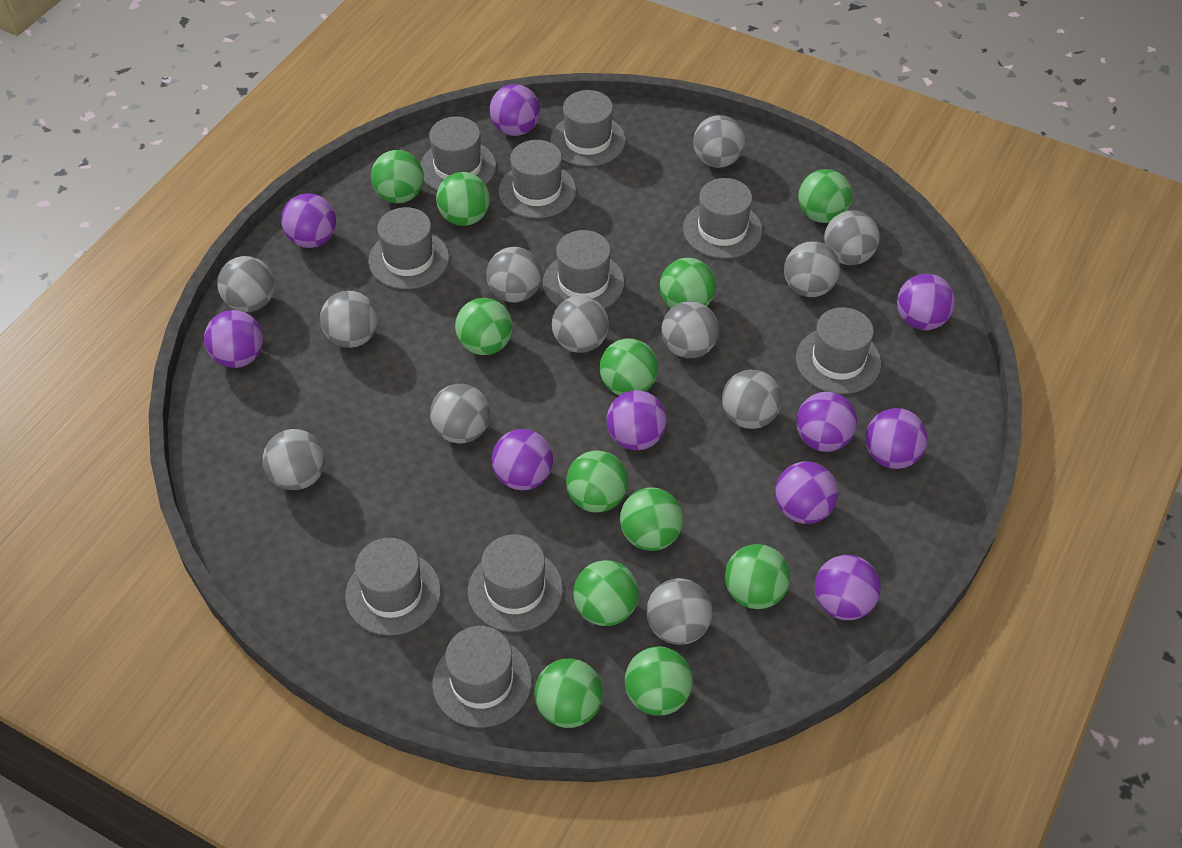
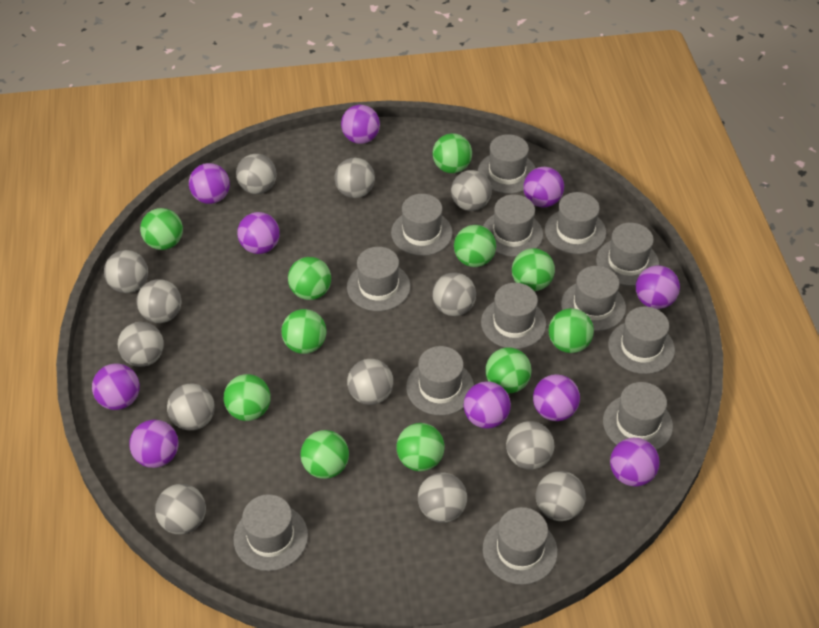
green ball: [371,150,424,203] [436,172,490,226] [455,298,513,355] [534,658,603,728] [566,450,628,513] [573,560,639,626] [600,339,658,395] [620,487,683,551] [625,647,693,716] [660,258,716,308] [725,544,790,609] [798,169,852,223] = 12 -> [140,208,183,250] [224,374,271,421] [281,309,326,354] [288,257,331,300] [300,430,349,479] [396,423,445,471] [432,133,472,173] [454,225,496,267] [485,347,532,393] [512,248,555,291] [549,308,594,353] = 11
grey ball: [217,256,275,312] [263,429,325,490] [320,291,378,348] [430,384,490,444] [486,247,542,303] [552,296,609,353] [646,578,712,645] [661,301,719,359] [693,115,745,168] [722,370,782,429] [784,241,840,297] [824,210,879,265] = 12 -> [104,250,148,293] [118,322,164,367] [136,279,181,323] [155,484,206,535] [167,383,215,431] [236,154,277,194] [334,158,375,198] [347,359,394,405] [418,472,467,523] [432,272,476,316] [451,170,492,211] [506,421,554,470] [536,471,586,521] = 13
grey hat: [345,538,441,635] [368,207,449,289] [420,117,496,190] [432,626,532,728] [468,534,563,632] [499,140,576,219] [543,230,624,309] [550,90,626,167] [683,178,762,259] [796,307,881,394] = 10 -> [234,494,308,571] [347,247,411,311] [391,194,453,256] [406,346,474,416] [478,134,535,194] [481,283,546,349] [483,194,543,257] [483,507,558,585] [545,192,606,254] [561,266,626,331] [596,223,659,286] [603,382,673,450] [608,306,675,374] = 13

